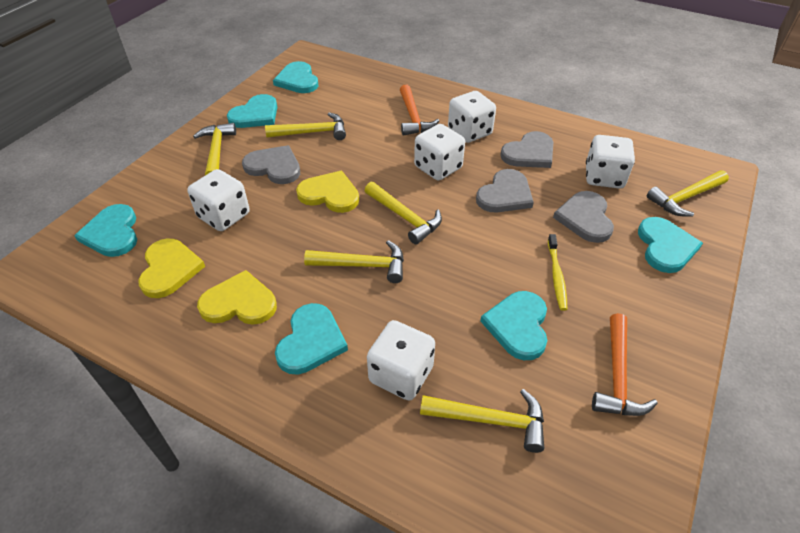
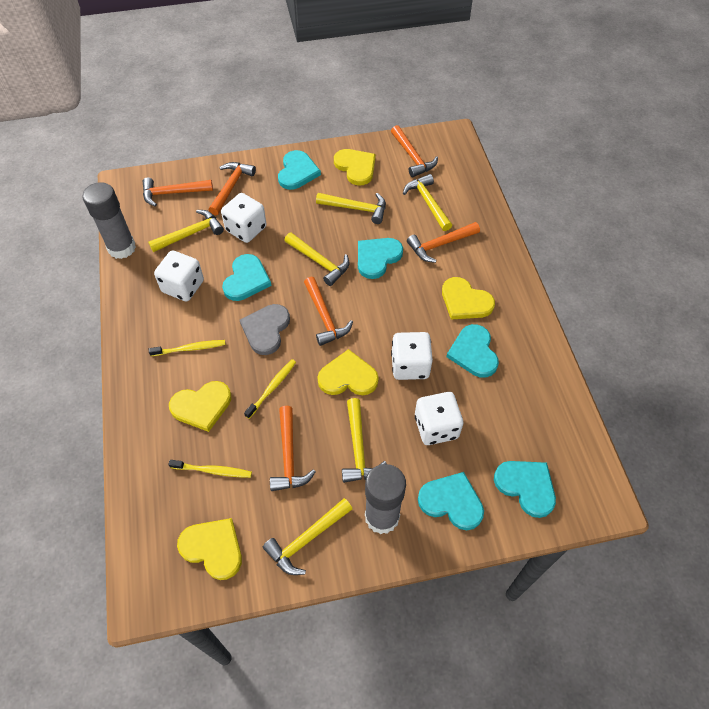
grey glue stick: none = 0 -> [83,182,136,259] [365,464,406,534] = 2
grey heart: [242,145,300,184] [476,169,534,213] [500,131,553,168] [553,191,614,243] = 4 -> [240,304,290,355] = 1
orange hammer: [400,85,439,136] [592,313,658,416] = 2 -> [142,177,213,207] [209,162,256,215] [270,406,316,491] [304,277,353,346] [391,125,438,177] [407,222,480,263] = 6
white dice: [188,169,250,231] [367,320,435,401] [414,124,465,181] [448,91,496,143] [586,135,635,189] = 5 -> [154,250,204,301] [221,193,267,243] [391,332,433,380] [415,392,463,445] = 4
yellow heart: [138,238,205,298] [197,270,277,325] [296,171,359,213] = 3 -> [169,381,231,432] [177,518,242,580] [317,349,379,395] [334,149,376,185] [442,277,495,319] = 5
yellow toothbrush: [548,234,567,311] = 1 -> [149,340,226,356] [168,460,252,478] [244,359,296,419] = 3

